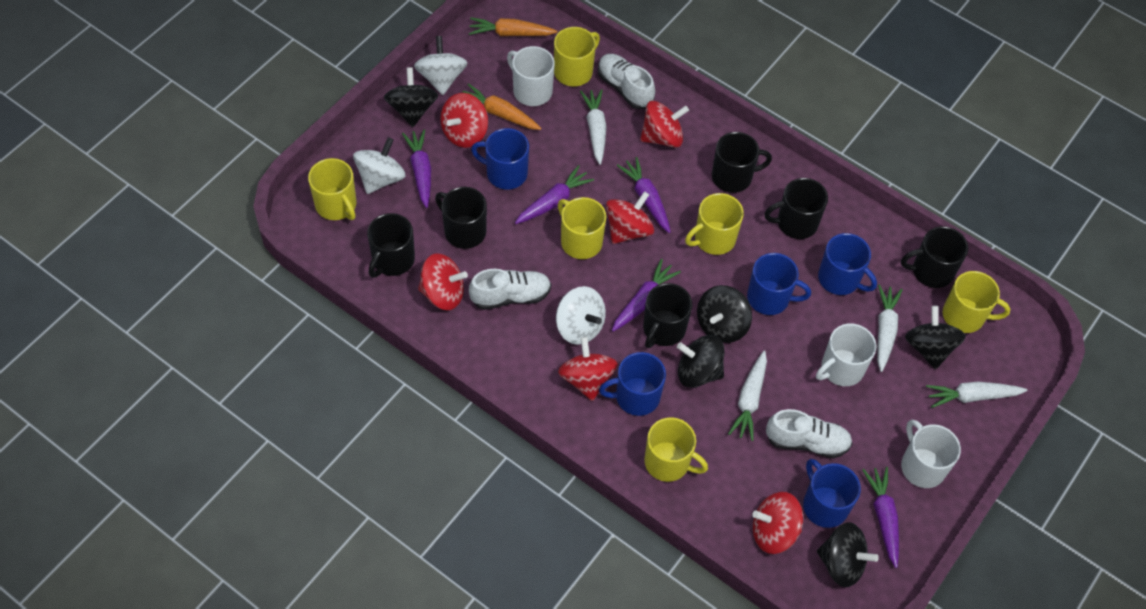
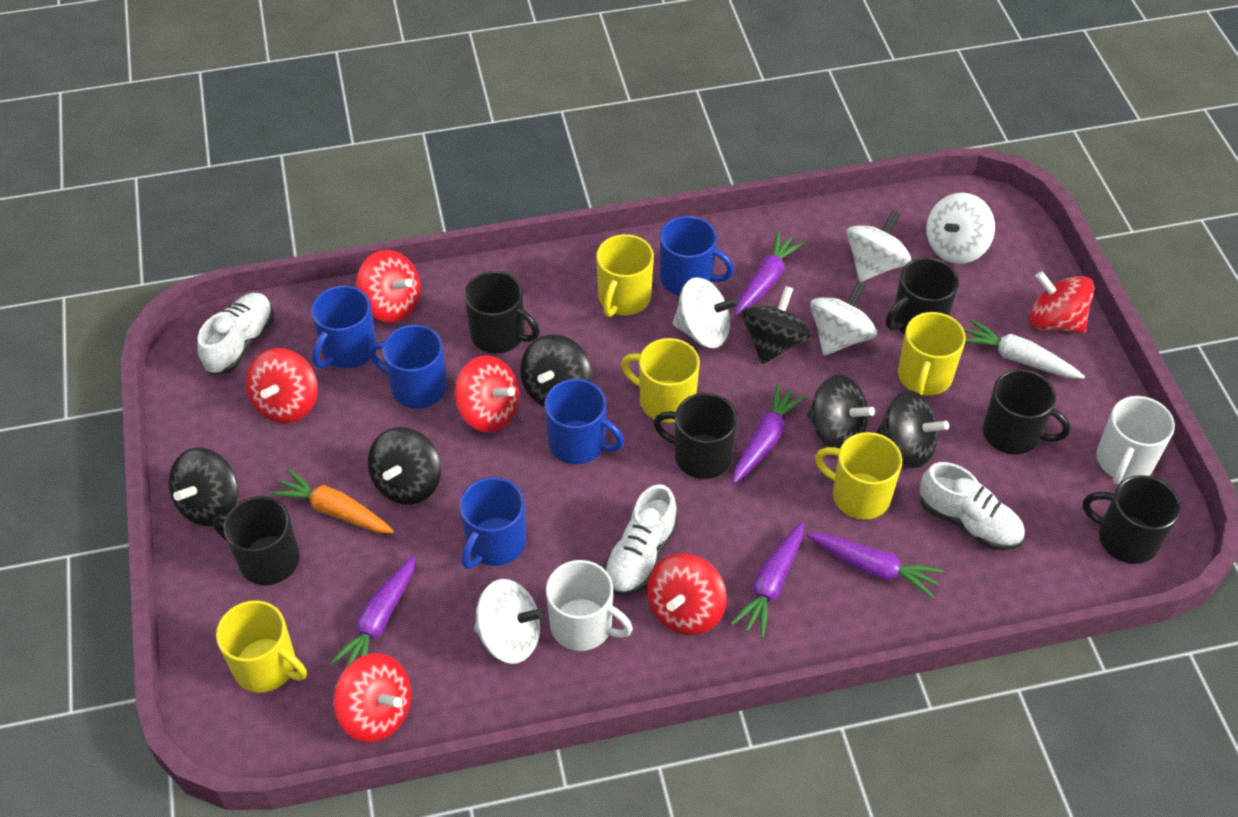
black spinning top: [384,67,438,127] [677,335,724,388] [697,285,752,343] [817,522,879,587] [905,306,966,369] = 5 -> [169,448,238,526] [368,427,441,505] [520,335,592,407] [741,286,812,364] [807,375,875,448] [876,390,949,468] = 6
orange carrot: [462,83,542,130] [469,17,557,36] = 2 -> [270,469,394,534] = 1
white carrot: [580,89,606,165] [728,351,767,441] [877,285,903,372] [926,382,1027,408] = 4 -> [965,319,1085,379] = 1
white mug: [507,46,555,106] [816,323,877,386] [901,419,961,488] = 3 -> [546,560,633,651] [1097,396,1175,484] = 2
white spinning top: [353,137,405,194] [414,36,467,95] [556,286,606,345] = 3 -> [474,579,544,664] [672,277,739,348] [810,282,877,356] [846,210,911,282] [926,193,995,264] = 5
yellow mug: [308,158,356,220] [554,27,600,86] [558,197,606,259] [644,417,708,482] [685,193,744,255] [943,271,1011,333] = 6 -> [216,600,307,693] [596,234,654,317] [621,338,700,423] [815,432,902,519] [898,312,966,395] = 5

